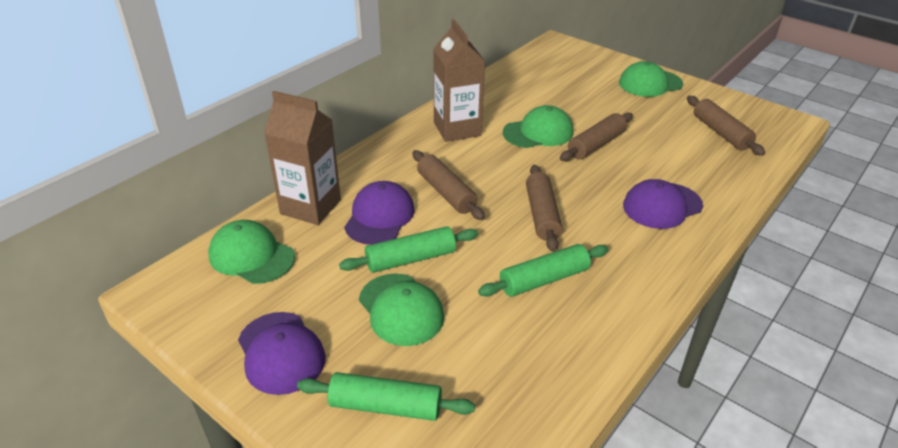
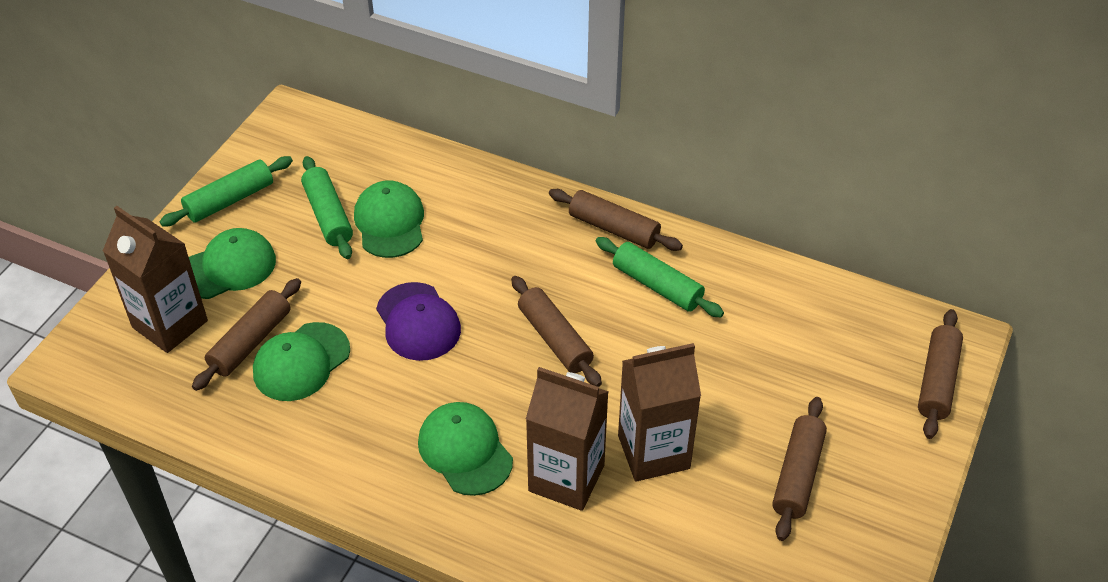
brown carton: [264,91,341,225] [433,19,485,142] = 2 -> [103,206,208,353] [526,367,609,511] [618,343,701,482] = 3
brown rolling pin: [412,150,485,220] [526,165,562,252] [560,112,633,161] [687,96,765,156] = 4 -> [192,278,301,391] [511,276,602,387] [549,189,683,251] [772,397,827,541] [918,309,963,439] = 5
purple cap: [238,312,325,395] [344,181,415,245] [623,179,703,229] = 3 -> [376,282,461,361] = 1

